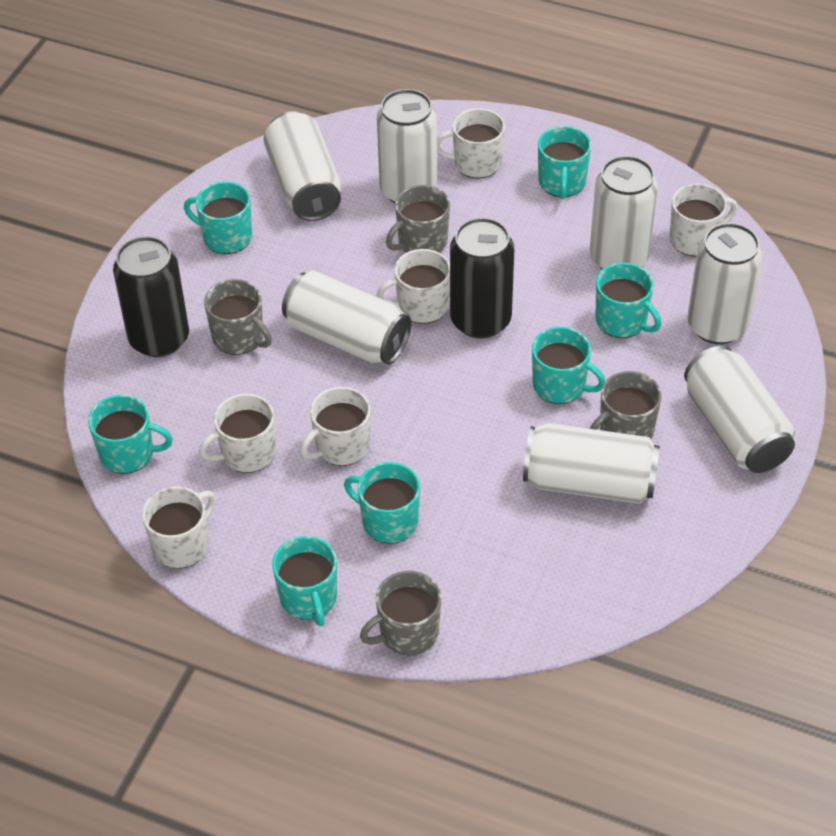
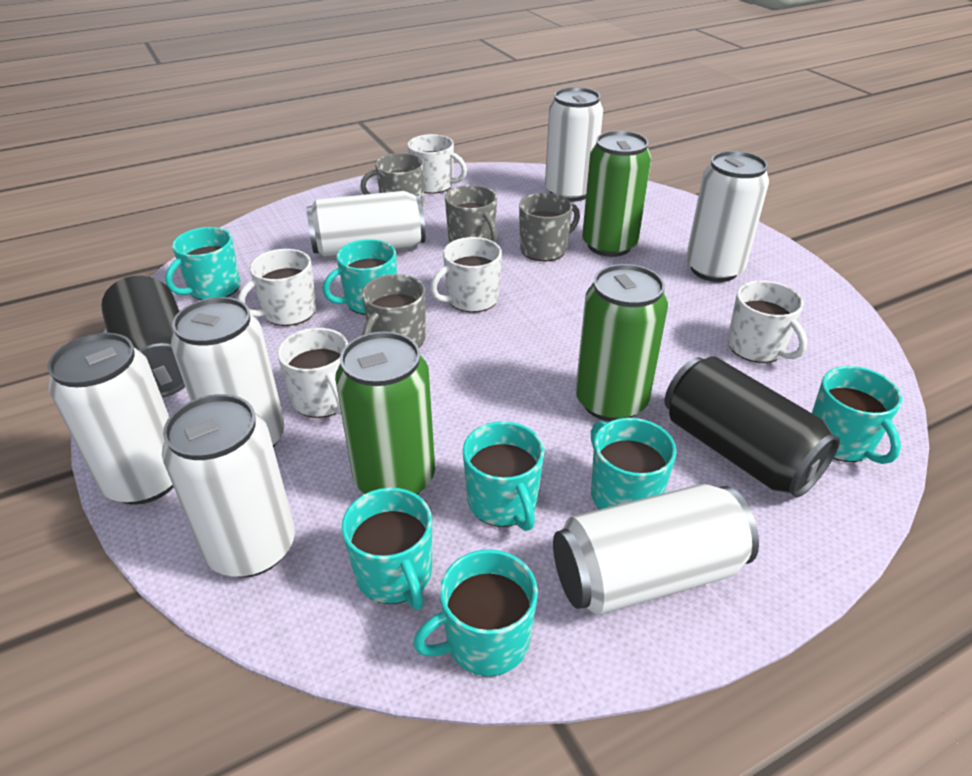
green can: none = 0 -> [335,332,435,495] [575,264,668,421] [582,131,651,257] = 3
white mug: [142,486,216,568] [199,394,276,473] [300,387,371,466] [376,249,450,324] [437,108,505,179] [670,184,738,257] = 6 -> [238,249,316,326] [277,328,348,418] [407,134,467,194] [430,237,502,313] [728,280,807,363] = 5

